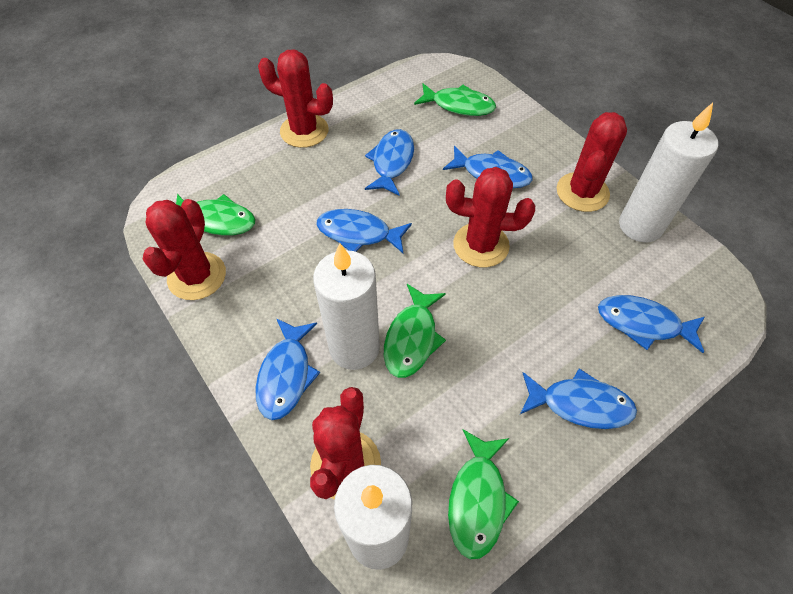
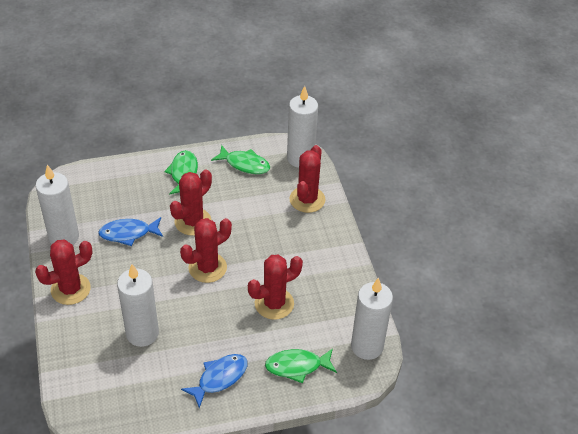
blue fish: [255,318,320,420] [317,209,412,253] [365,129,414,196] [443,146,533,188] [520,368,637,429] [598,295,705,353] = 6 -> [98,217,163,246] [181,354,248,408] = 2
green fish: [176,194,255,236] [384,284,446,378] [414,83,496,116] [448,429,519,559] = 4 -> [164,150,198,195] [211,145,270,174] [265,348,337,383] = 3
white candle: [313,243,380,370] [334,465,412,570] [619,103,718,242] = 3 -> [35,165,79,245] [117,264,159,347] [287,86,318,168] [351,277,393,360] = 4

